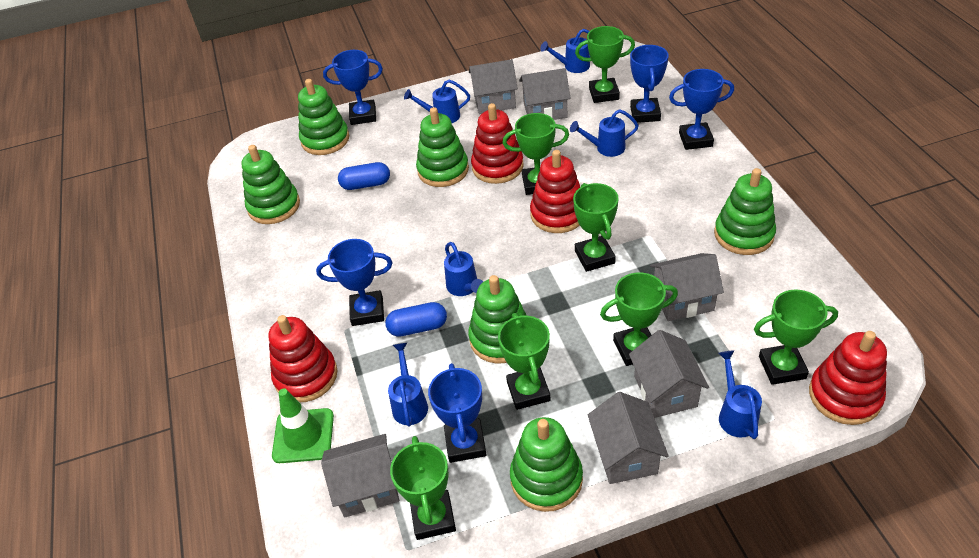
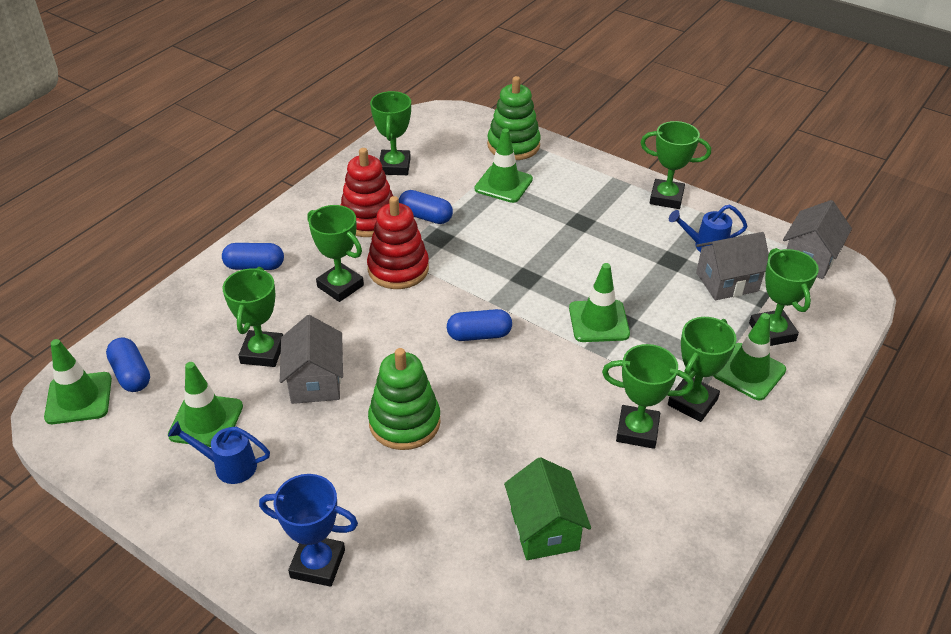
blue capsule: [338,162,390,190] [385,302,447,337] = 2 -> [106,338,150,392] [222,243,284,270] [399,190,453,224] [447,309,512,341] = 4
blue trophy: [316,239,393,326] [323,50,383,125] [428,363,487,463] [630,45,669,123] [669,69,734,150] = 5 -> [259,474,358,587] = 1
blue watering can: [388,343,428,427] [404,80,470,123] [444,242,483,296] [540,29,590,73] [570,109,639,157] [718,351,762,439] = 6 -> [168,421,270,484] [669,205,747,253] = 2
green house: none = 0 -> [504,457,591,560] = 1
green stacking toy: [241,145,300,224] [298,79,349,155] [416,107,469,187] [468,275,527,363] [510,417,583,512] [714,168,776,255] = 6 -> [368,348,441,450] [487,76,541,160] = 2
green traffic cone: [272,388,334,463] = 1 -> [44,339,112,424] [168,362,243,447] [475,128,533,203] [569,263,630,342] [713,313,786,400] = 5
grey house: [321,434,399,518] [469,59,518,114] [519,68,571,120] [588,392,669,484] [629,330,709,418] [650,253,724,321] = 6 -> [280,315,343,404] [696,232,769,300] [783,200,852,279] = 3
red stacking toy: [268,315,337,402] [471,103,524,184] [530,150,580,233] [809,331,887,425] = 4 -> [341,148,393,237] [367,196,429,289] = 2

